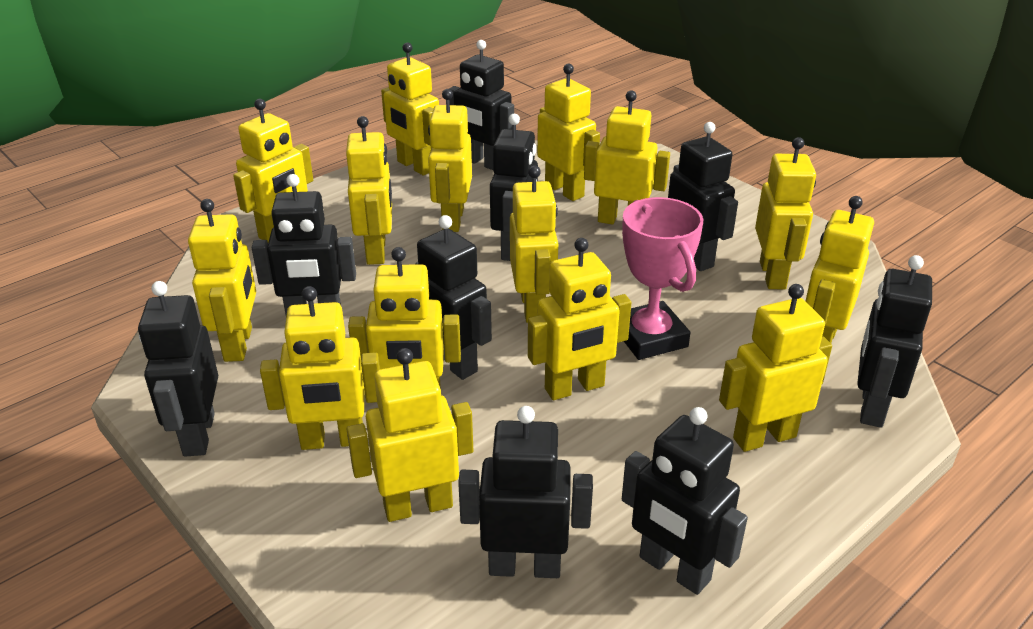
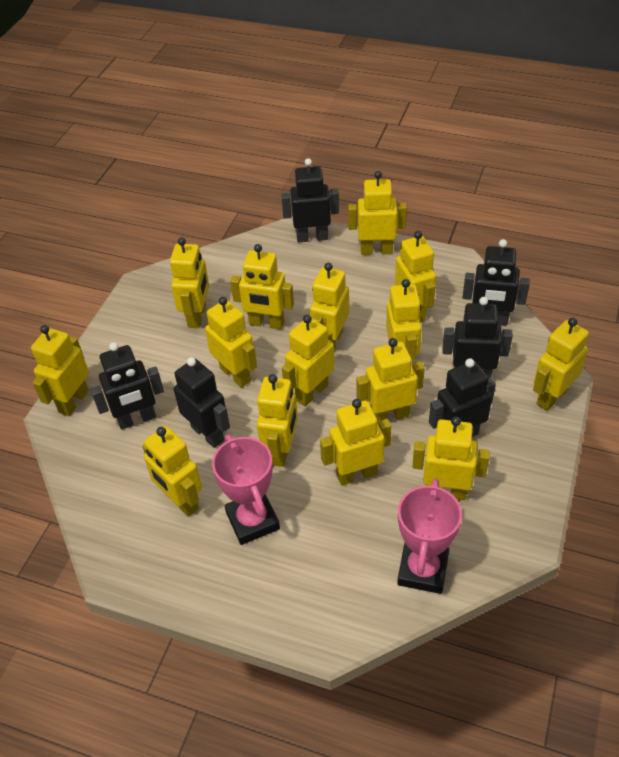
black robot: [138,281,218,457] [252,174,356,316] [415,215,492,380] [449,40,514,170] [458,406,593,578] [490,114,538,261] [622,407,748,595] [668,122,738,271] [857,255,932,428] = 9 -> [91,342,164,430] [174,357,230,448] [281,158,339,243] [429,358,496,437] [442,297,513,378] [462,239,530,325] = 6
pink trophy: [622,197,703,360] = 1 -> [212,434,280,545] [397,479,462,594] = 2

